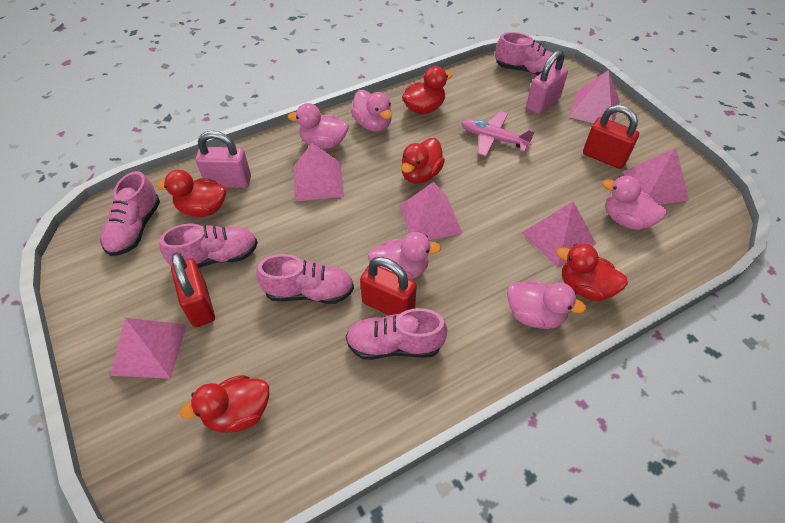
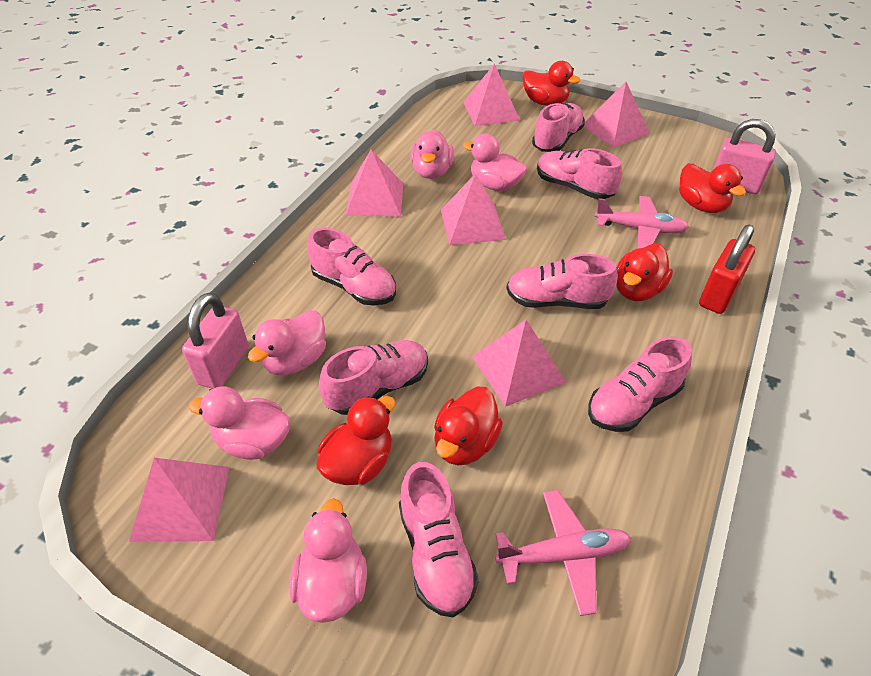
pink plane: [461,111,535,156] = 1 -> [495,490,631,616] [595,196,689,248] = 2
pink shoe: [100,171,160,256] [159,224,258,268] [256,254,354,304] [346,308,448,360] [495,32,557,76] = 5 -> [307,228,396,305] [319,340,428,415] [399,462,479,617] [506,254,618,309] [532,103,585,152] [537,148,622,199] [588,337,692,432] = 7
red padlock: [171,252,215,327] [360,257,417,315] [583,105,639,169] = 3 -> [699,225,755,314] = 1

